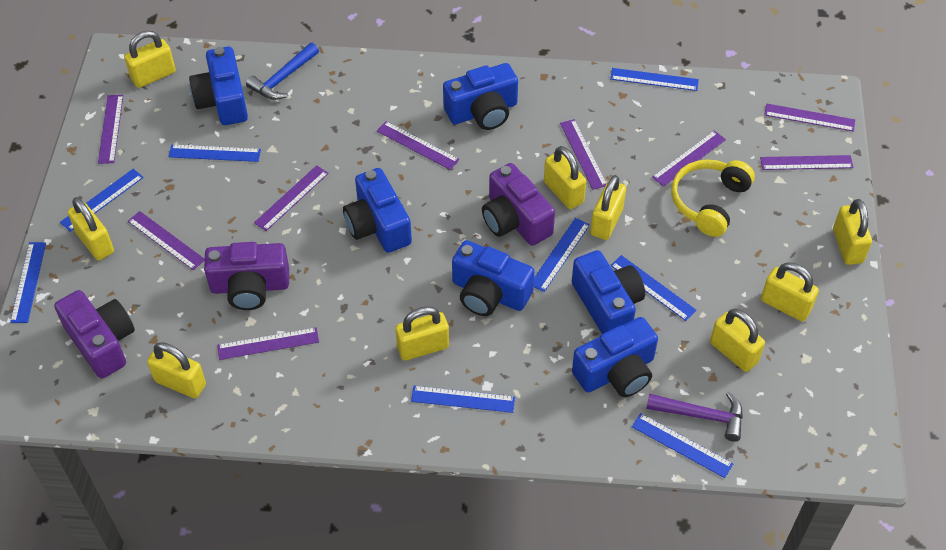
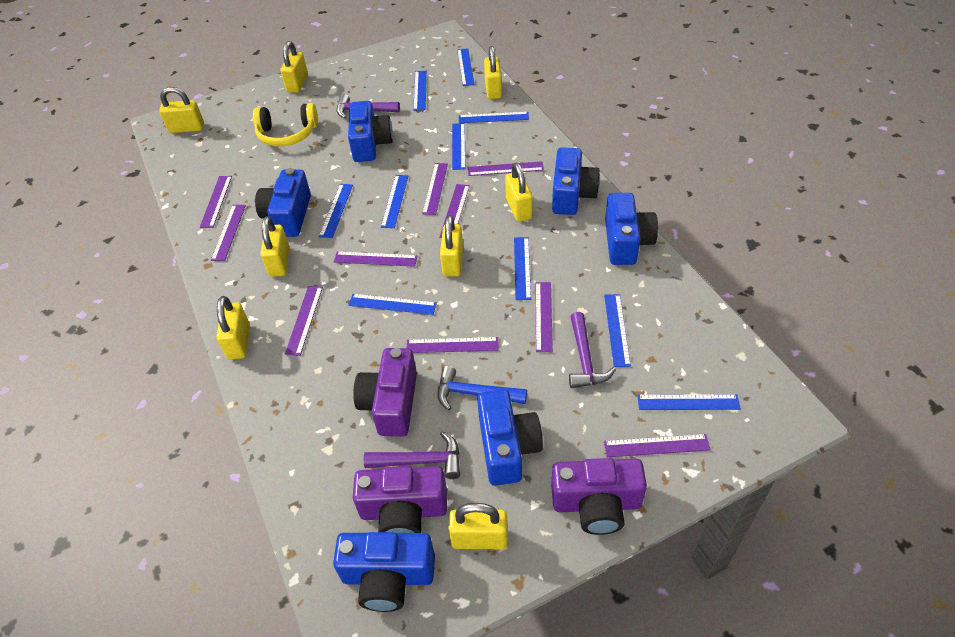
blue ruler: [10,242,46,323] [60,169,144,232] [168,145,261,162] [411,386,515,413] [534,218,590,292] [610,68,699,91] [610,255,697,321] [632,413,733,478] = 8 -> [319,184,353,238] [349,294,437,315] [381,175,408,228] [413,71,427,111] [452,123,466,170] [457,48,474,86] [459,112,529,123] [514,237,531,300] [604,294,631,367] [637,394,741,410] = 10
purple hammer: [646,392,743,441] = 1 -> [337,94,400,119] [364,431,460,479] [569,312,616,388] = 3
purple ruler: [98,95,123,164] [128,211,205,270] [217,327,319,360] [254,165,329,231] [377,121,459,170] [560,119,607,190] [652,130,726,187] [760,155,854,170] [764,104,855,132] = 9 -> [200,176,232,228] [211,205,246,261] [285,286,323,356] [334,251,417,267] [407,337,499,353] [422,163,448,215] [439,184,470,238] [468,161,544,176] [535,282,553,352] [604,434,711,457] = 10
yellow padlock: [68,197,114,260] [124,31,176,88] [147,342,206,398] [395,306,449,361] [544,146,586,209] [590,175,626,240] [710,309,765,372] [761,262,819,321] [833,199,872,265] = 9 -> [159,87,204,133] [217,296,250,360] [261,216,290,277] [281,41,308,93] [440,215,463,276] [448,503,508,549] [484,46,502,99] [505,163,533,222] = 8

